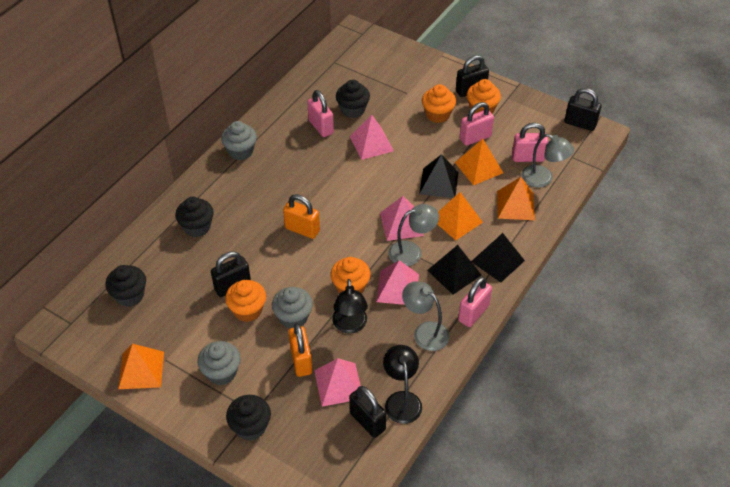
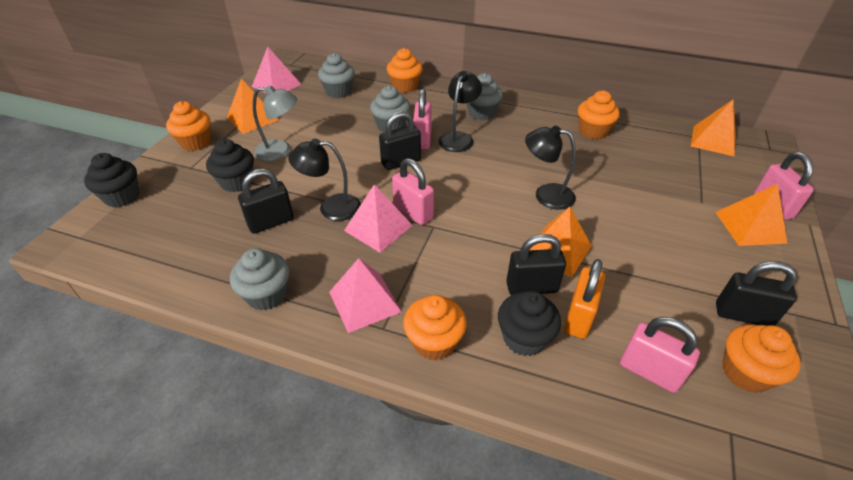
black cupcake: [105,265,146,307] [175,197,214,237] [226,395,271,441] [336,80,370,118] = 4 -> [84,153,139,207] [206,139,254,192] [498,291,561,356] = 3
black lamp: [332,279,368,333] [383,345,422,424] = 2 -> [288,139,361,221] [439,71,482,152] [525,126,576,210] = 3
black pyramid: [419,154,459,198] [427,245,482,295] [471,233,525,283] = 3 -> none = 0
grey cupcake: [197,341,241,385] [221,121,257,160] [272,287,313,329] = 3 -> [230,248,289,311] [318,53,355,98] [370,86,410,133] [466,73,503,120] = 4
grey lamp: [388,204,439,266] [402,281,449,351] [521,134,574,188] = 3 -> [253,85,297,161] = 1
orange cupcake: [225,280,266,322] [331,257,371,293] [422,84,456,123] [467,79,501,114] = 4 -> [166,101,211,151] [387,48,423,93] [403,295,466,360] [578,91,620,139] [722,324,801,393] = 5
orange padlock: [283,194,320,239] [289,323,312,377] = 2 -> [564,259,605,339] = 1
pink pyramid: [314,358,361,407] [350,115,394,160] [376,260,419,305] [380,196,424,241] = 4 -> [252,47,301,94] [329,258,402,333] [344,184,412,253] = 3

